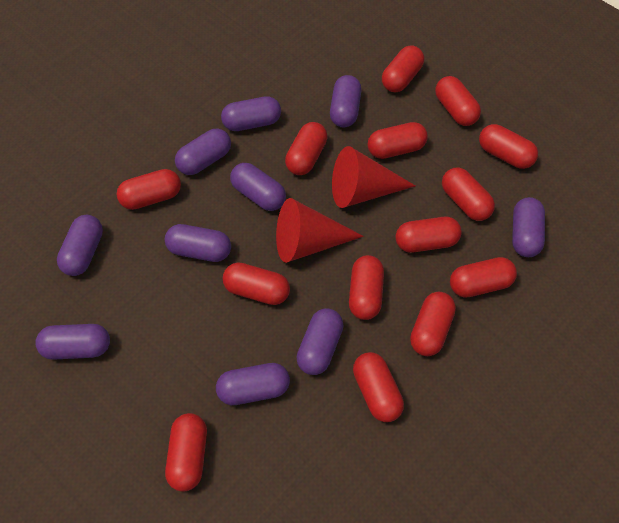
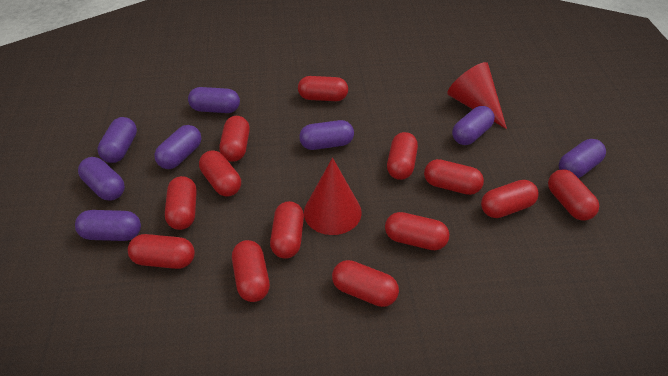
purple capsule: [35,324,110,360] [57,215,103,276] [165,224,231,262] [175,129,231,175] [216,363,290,405] [221,96,281,131] [230,163,286,211] [296,308,343,375] [330,75,361,127] [512,197,545,257] = 10 -> [75,210,141,241] [78,157,125,201] [97,117,137,163] [154,125,201,169] [188,87,240,113] [299,120,354,150] [452,106,495,145] [559,139,606,178] = 8
red capsule: [117,169,181,210] [165,413,207,492] [223,262,290,305] [285,122,328,175] [349,255,384,320] [353,352,404,422] [368,122,428,159] [382,46,424,92] [396,217,462,253] [410,292,456,356] [435,76,481,126] [442,167,495,221] [450,257,517,298] [479,124,538,169] = 14 -> [128,234,195,269] [165,176,197,230] [199,150,241,197] [219,116,250,162] [232,240,270,302] [270,201,304,259] [298,76,348,101] [332,260,399,307] [385,212,449,250] [387,132,418,180] [424,159,484,195] [481,180,539,218] [548,169,599,221] = 13

